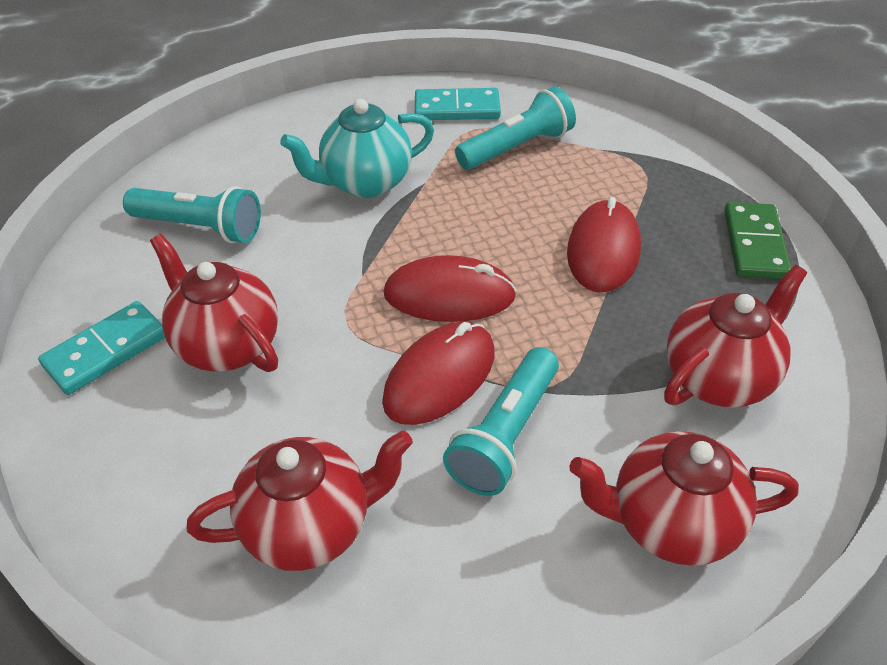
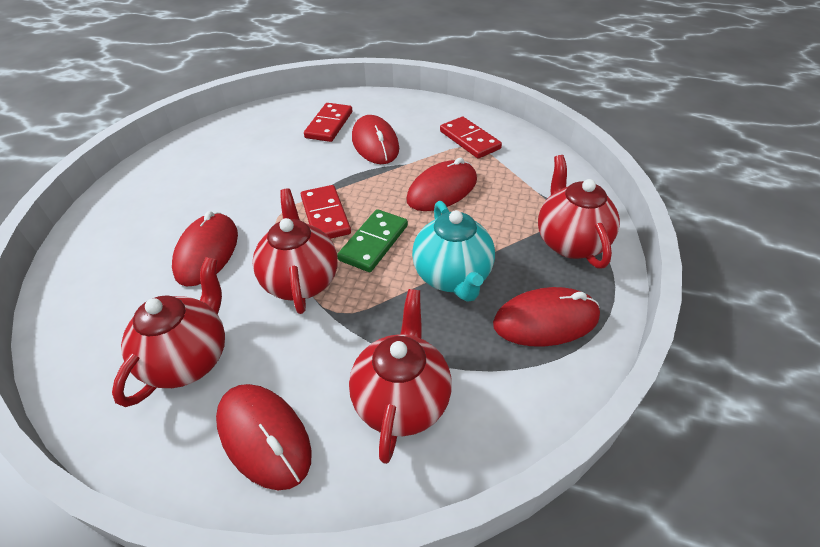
red domino: none = 0 -> [301,185,351,239] [304,103,352,142] [440,117,502,159] = 3
red mouse: [382,322,495,425] [384,255,517,322] [567,197,641,292] = 3 -> [172,211,238,286] [216,384,312,490] [352,115,399,164] [406,158,477,211] [493,287,600,347] = 5
turquoise domino: [38,301,165,395] [415,88,501,120] = 2 -> none = 0
turquoise flashlight: [123,186,261,243] [443,347,559,496] [455,86,576,170] = 3 -> none = 0

